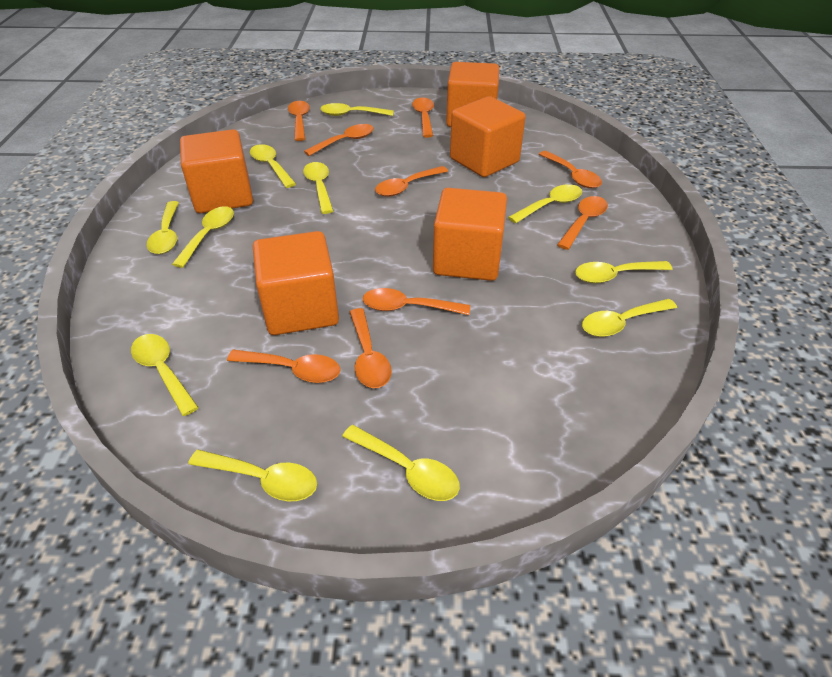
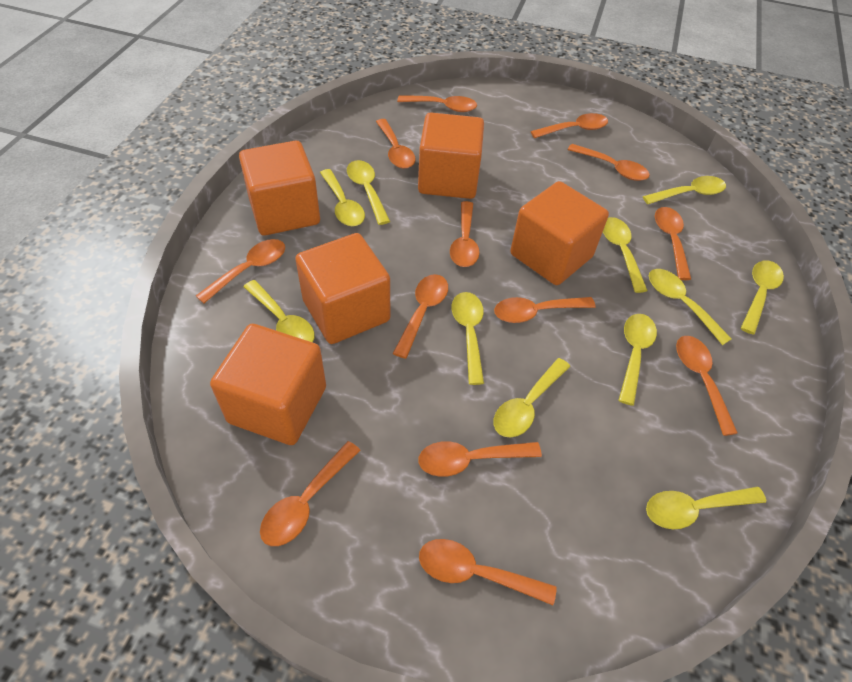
orange spoon: [227,350,341,383] [288,101,310,141] [304,124,374,156] [350,308,392,388] [363,288,470,315] [375,166,448,197] [412,98,434,138] [539,151,602,188] [557,196,608,250] = 9 -> [196,239,285,304] [260,441,360,546] [376,119,416,169] [393,274,448,359] [397,95,477,112] [418,441,542,477] [419,539,557,605] [450,201,479,267] [494,297,596,323] [531,113,608,138] [567,144,650,181] [655,207,691,280] [676,336,738,436] = 13

